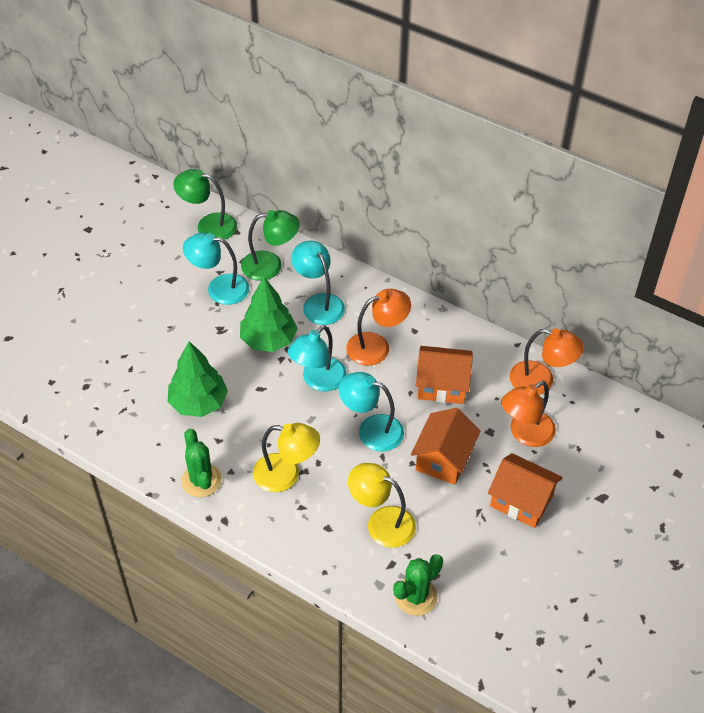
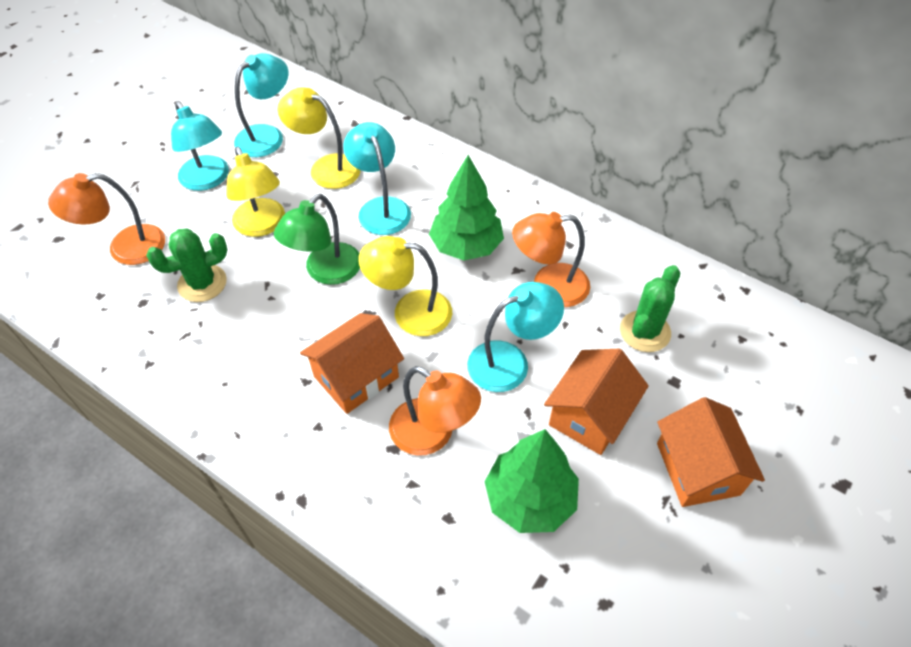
green lamp: [173,169,237,239] [241,210,300,281] = 2 -> [274,194,360,285] = 1
yellow lamp: [253,423,320,492] [348,463,416,548] = 2 -> [226,146,285,237] [278,87,361,189] [358,236,452,336] = 3

